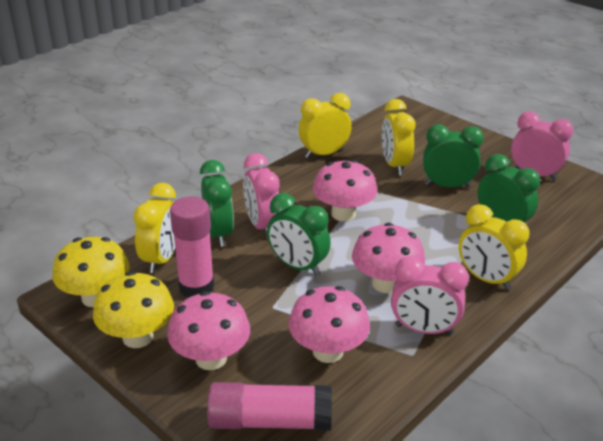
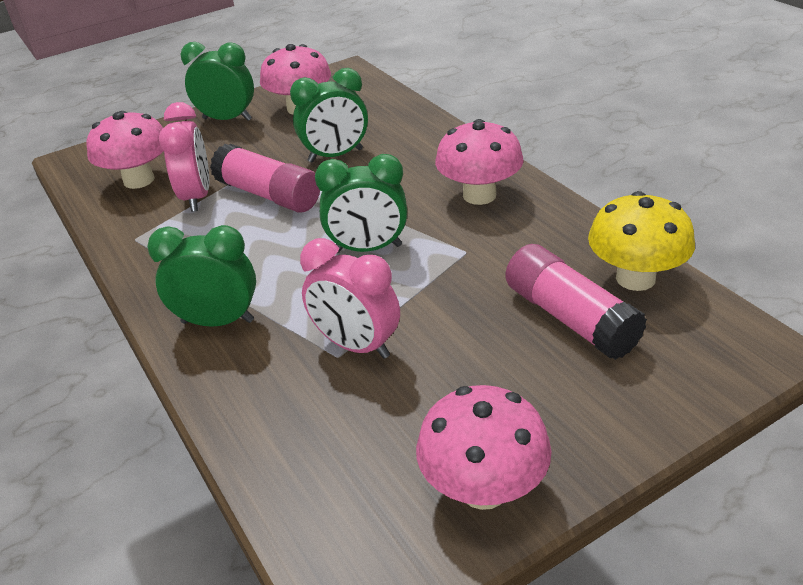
pink clock: [243,153,280,238] [391,256,469,335] [511,111,574,181] = 3 -> [159,102,209,212] [300,238,400,359] = 2
yellow clock: [133,183,176,273] [298,93,352,158] [382,99,415,175] [459,204,529,290] = 4 -> none = 0
yellow mushroom: [52,237,130,307] [93,271,174,348] = 2 -> [588,191,695,291] = 1

